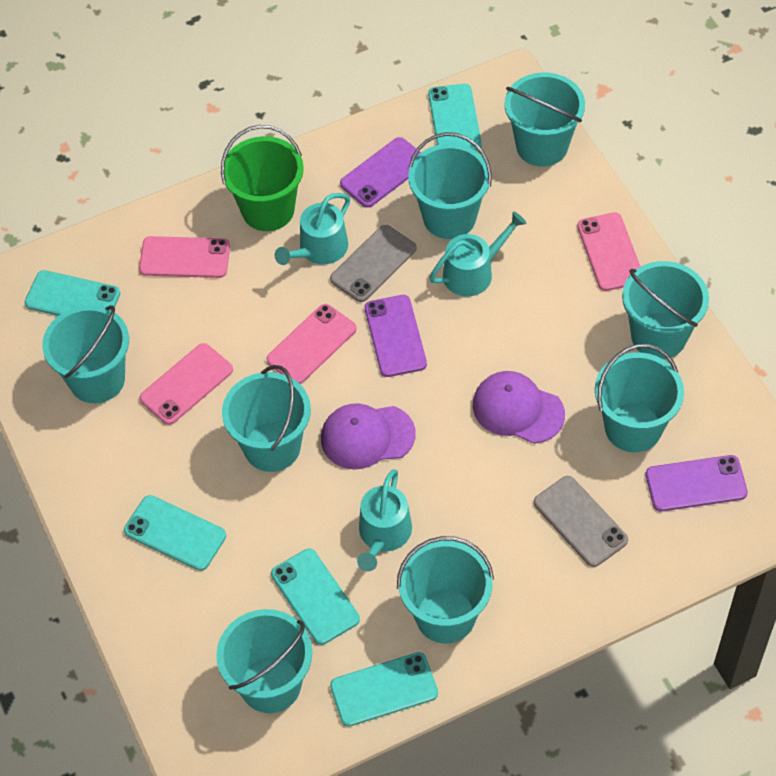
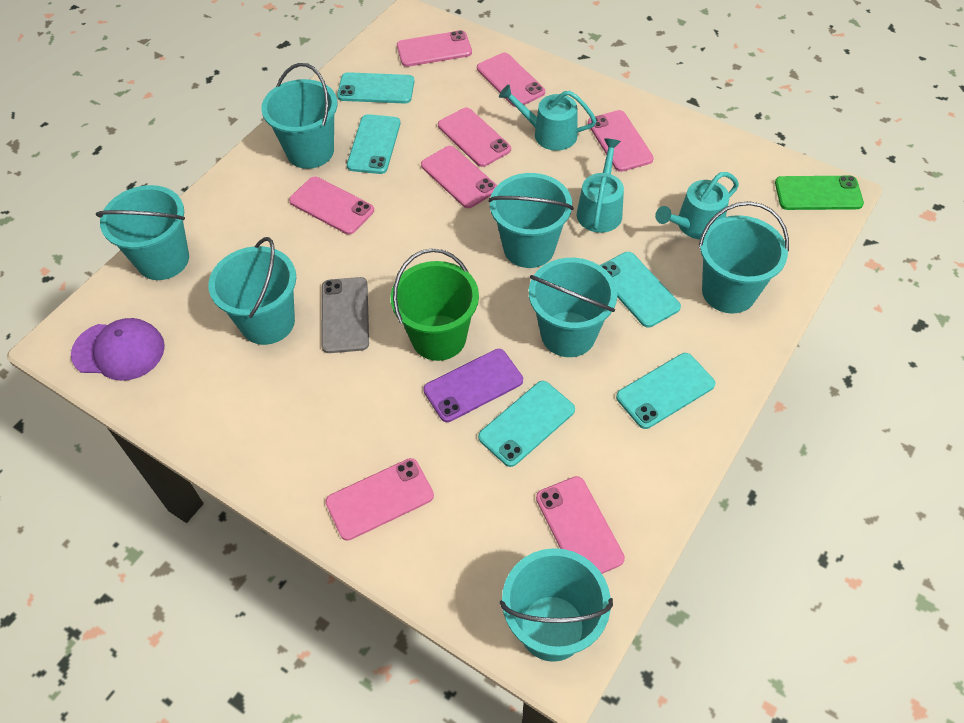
green phone: none = 0 -> [775,176,864,210] = 1
grey phone: [330,225,416,302] [534,476,628,567] = 2 -> [321,277,369,353] = 1
pink phone: [139,236,230,278] [139,343,233,425] [266,304,357,384] [577,212,641,291] = 4 -> [289,176,374,235] [325,458,434,541] [397,30,472,67] [421,146,497,208] [438,108,511,167] [477,53,545,107] [536,476,625,574] [588,110,654,172] = 8
purple cap: [321,404,416,469] [473,371,565,444] = 2 -> [71,318,165,381] = 1
purple phone: [340,137,421,208] [365,295,427,377] [646,455,748,511] = 3 -> [423,349,523,422] = 1
turquoise bucket: [42,305,129,403] [216,609,312,713] [222,365,311,472] [397,536,494,643] [408,132,492,239] [505,72,585,167] [595,344,684,452] [622,261,709,359] = 8 -> [96,185,189,280] [208,237,296,345] [261,63,337,169] [488,173,574,268] [500,548,613,662] [529,258,617,357] [698,201,789,313] = 7

